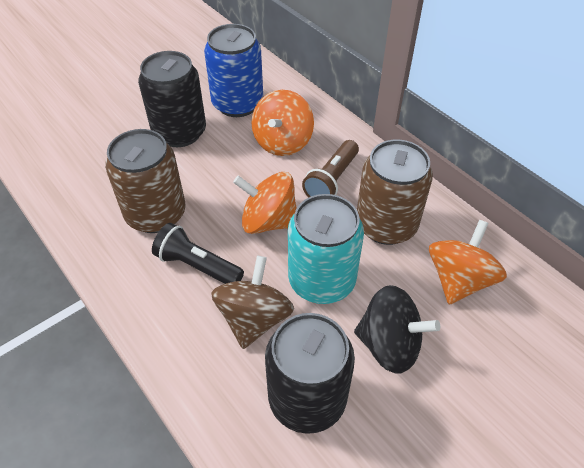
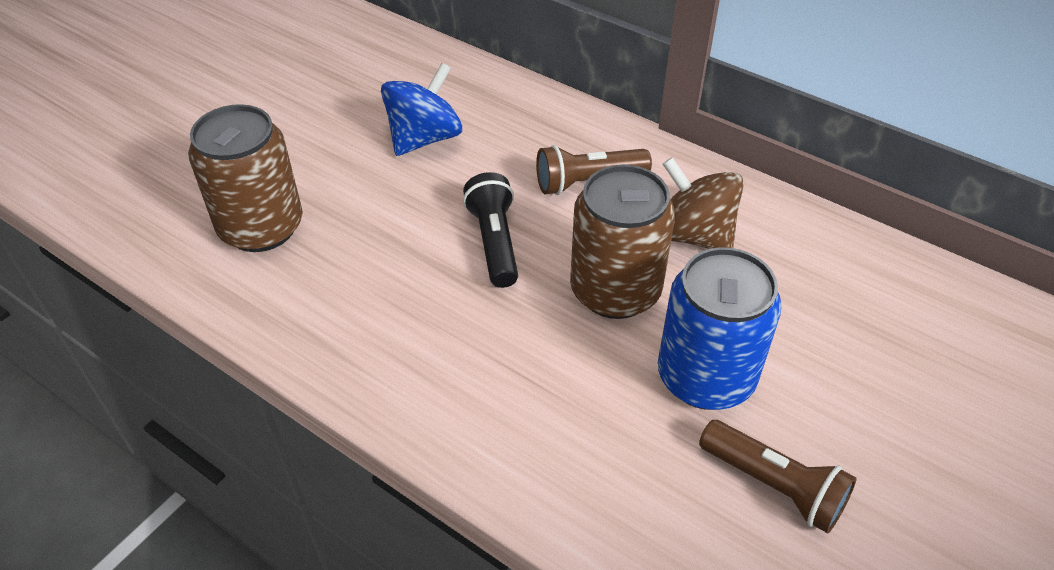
black can: [138,51,206,147] [265,313,355,434] = 2 -> none = 0
black spinning top: [354,285,440,374] = 1 -> none = 0
blue spinning top: none = 0 -> [381,63,462,156] = 1
brown flashlight: [302,140,359,197] = 1 -> [536,145,652,195] [699,420,857,533] = 2
orange spinning top: [233,172,297,234] [252,90,314,156] [429,220,507,304] = 3 -> none = 0
turquoise can: [288,194,364,304] = 1 -> none = 0

